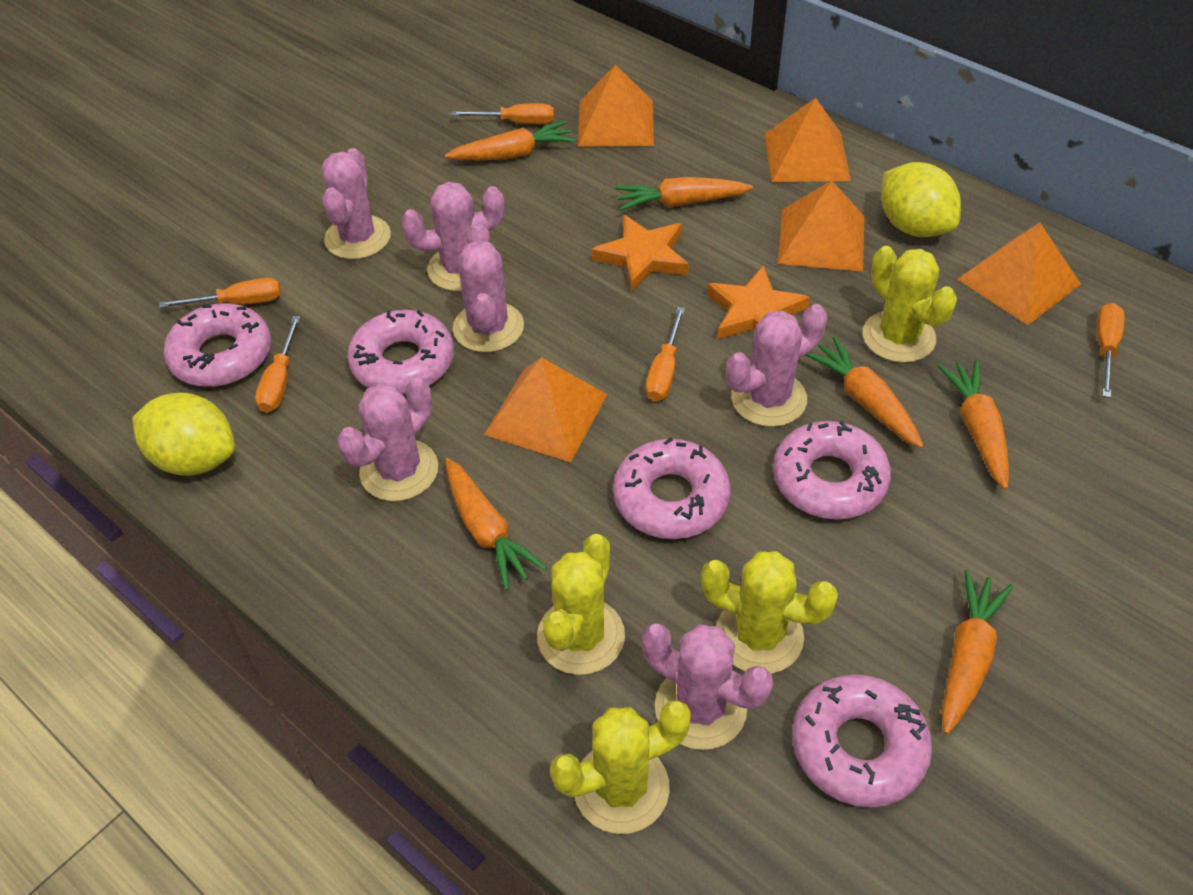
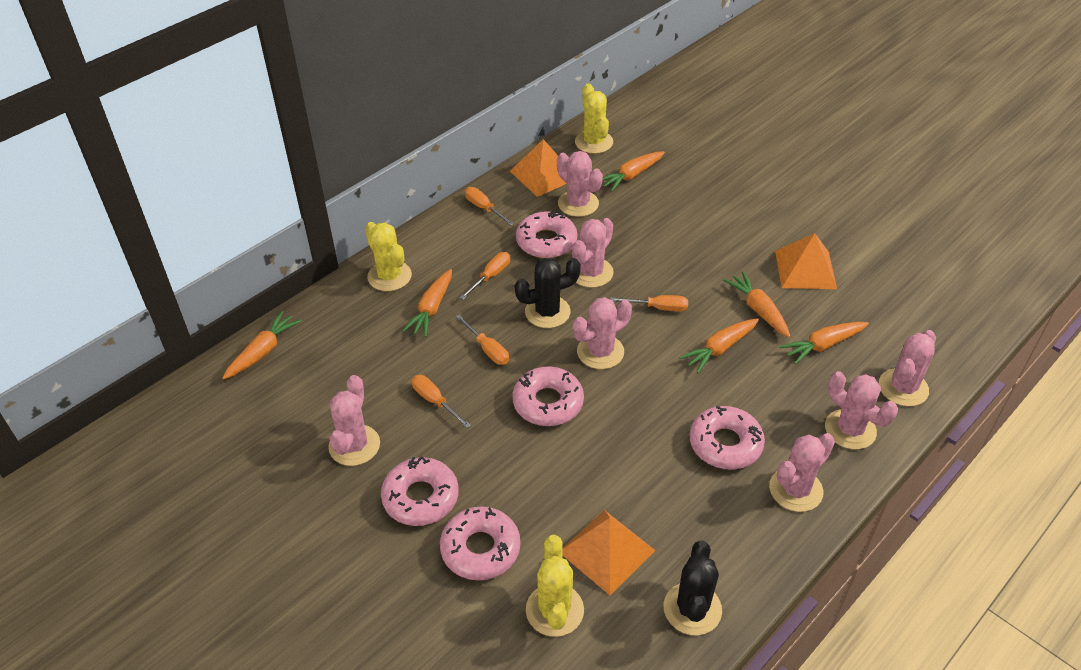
black cactus: none = 0 -> [515,258,581,328] [663,541,722,635] = 2
orange pyramid: [484,357,607,462] [578,65,654,147] [765,98,851,182] [778,180,864,272] [957,222,1081,325] = 5 -> [510,139,567,197] [562,510,656,595] [775,233,837,289] = 3
orange star: [592,215,689,292] [707,266,810,339] = 2 -> none = 0
pink cactus: [322,148,391,260] [337,377,438,501] [401,182,505,292] [453,222,524,352] [642,623,773,750] [726,304,827,427] = 6 -> [328,375,380,466] [557,151,603,217] [572,218,614,288] [573,297,632,369] [769,433,835,512] [825,371,898,449] [879,330,936,406] = 7
yellow cactus: [537,534,625,675] [550,700,691,834] [701,551,838,674] [863,246,957,363] = 4 -> [365,222,412,291] [526,535,584,637] [575,83,613,154] = 3
yellow lemon: [132,392,235,476] [881,162,961,237] = 2 -> none = 0

